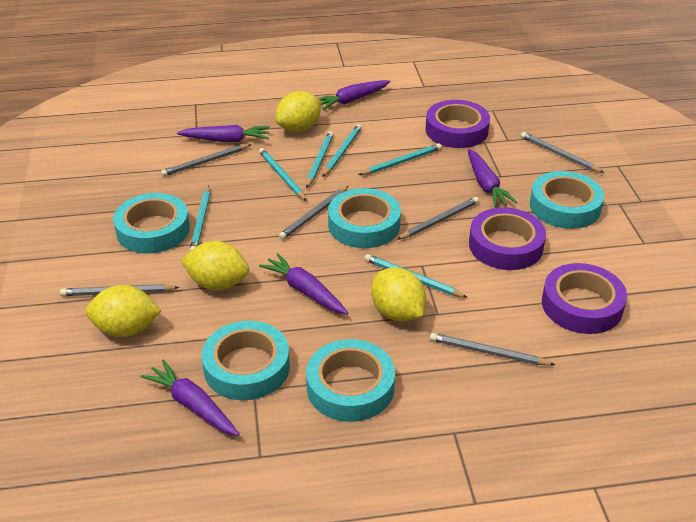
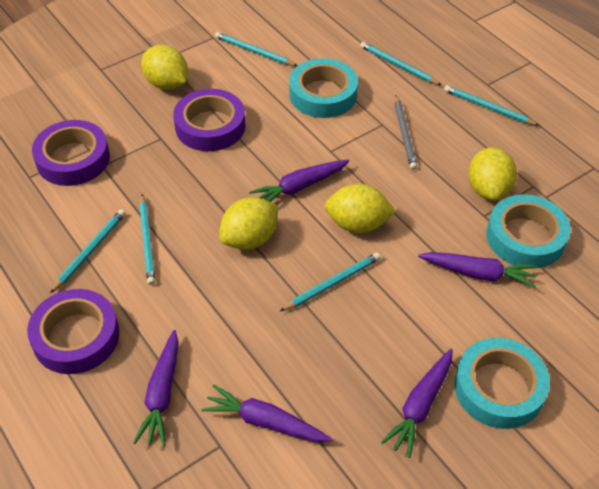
grey pencil: [60,284,180,296] [161,144,252,176] [279,186,349,240] [397,197,479,240] [430,333,555,365] [521,132,604,173] = 6 -> [395,95,417,170] = 1
turquoise tape: [113,193,190,254] [202,321,290,400] [306,339,395,422] [328,188,401,248] [530,171,604,229] = 5 -> [289,58,358,118] [454,338,550,429] [486,194,571,269] = 3

